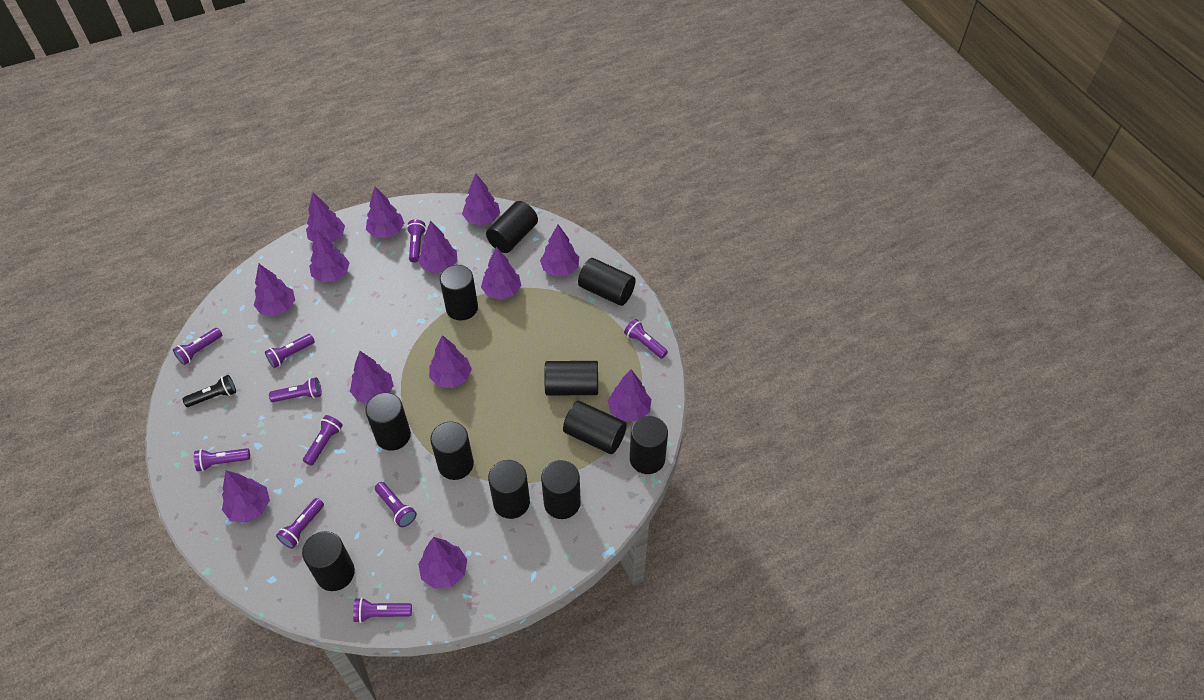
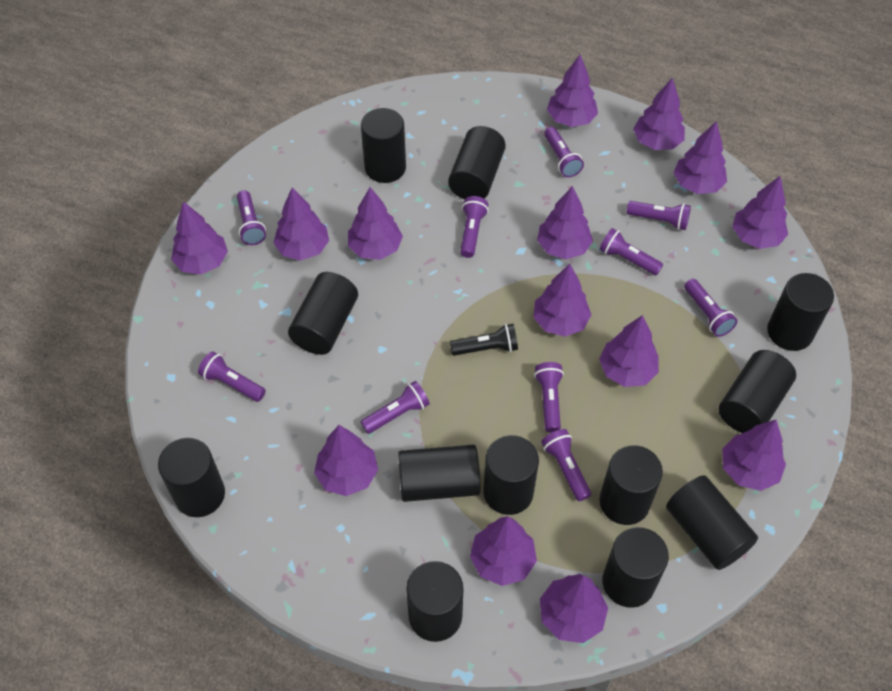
black cylinder: [302,531,355,591] [365,393,411,451] [430,422,474,480] [440,265,478,320] [486,201,538,253] [488,460,530,519] [541,460,581,519] [544,361,598,396] [563,401,627,454] [578,258,636,306] [630,416,668,474] = 11 -> [158,438,225,517] [288,272,358,355] [361,108,406,183] [398,444,481,502] [406,561,463,642] [448,126,506,200] [483,435,539,515] [600,445,663,525] [602,527,669,608] [666,475,758,570] [719,350,796,433] [767,273,834,351] = 12
purple tree: [222,470,270,523] [254,263,295,316] [306,193,345,243] [309,230,350,282] [350,351,394,403] [366,186,404,238] [418,220,457,273] [418,537,467,589] [429,335,472,388] [462,173,500,225] [481,247,521,300] [540,224,579,276] [608,369,651,422] = 13 -> [171,201,228,275] [273,187,329,261] [314,425,378,496] [348,187,403,260] [470,516,537,586] [533,264,591,337] [537,186,593,259] [540,574,608,643] [547,55,598,127] [599,315,659,387] [633,78,685,150] [673,121,727,194] [722,420,786,491] [732,176,788,249] = 14

